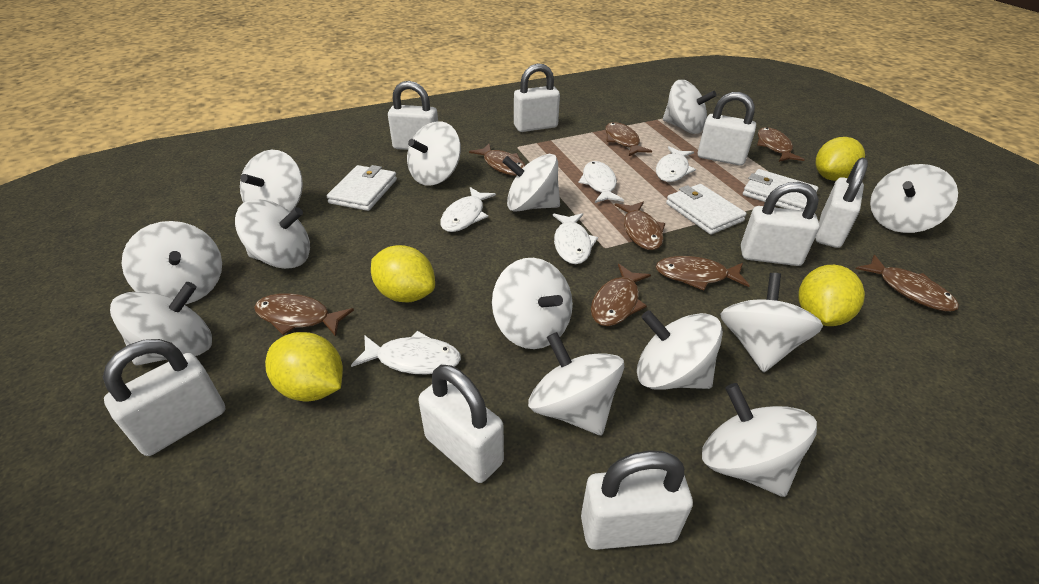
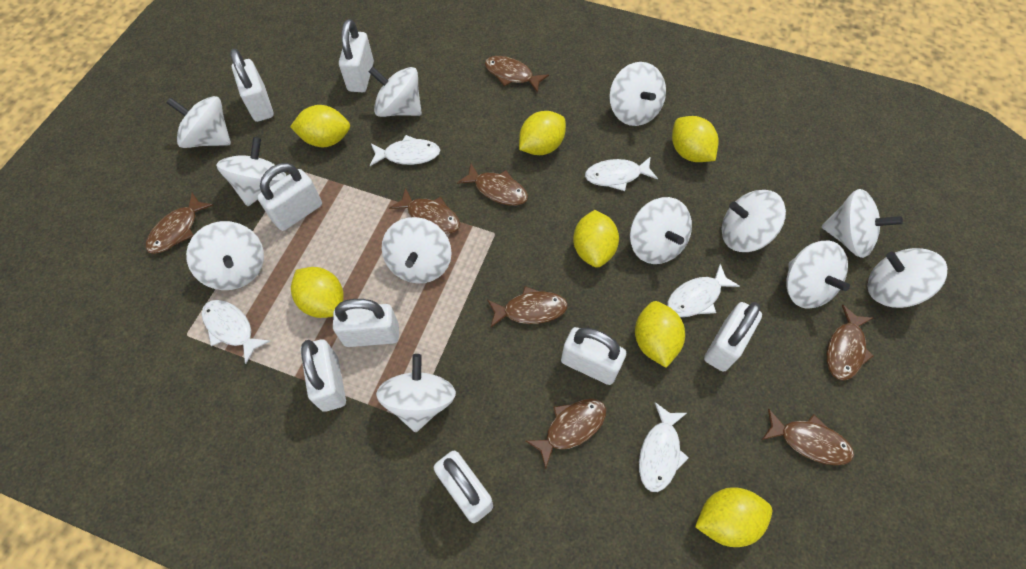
white spinning top: [110,282,212,365] [121,221,222,304] [235,199,310,269] [240,150,303,212] [407,121,461,186] [492,258,573,349] [502,154,560,211] [528,332,624,435] [637,310,723,390] [663,80,717,134] [702,383,817,497] [720,273,823,372] [870,164,958,233] = 13 -> [166,96,231,148] [186,221,264,290] [216,137,286,206] [369,67,422,117] [376,354,456,432] [382,217,452,283] [610,62,666,126] [630,197,692,264] [722,190,786,252] [786,240,850,309] [821,189,903,258] [867,248,947,308] = 12
white wallet: [327,165,397,211] [666,184,747,235] [743,169,818,211] = 3 -> none = 0
yellow lemon: [265,332,343,401] [371,245,435,302] [798,265,865,326] [815,137,865,181] = 4 -> [290,105,350,147] [291,267,344,318] [519,111,566,155] [573,210,619,268] [635,301,685,368] [672,116,719,162] [695,487,772,547] = 7

